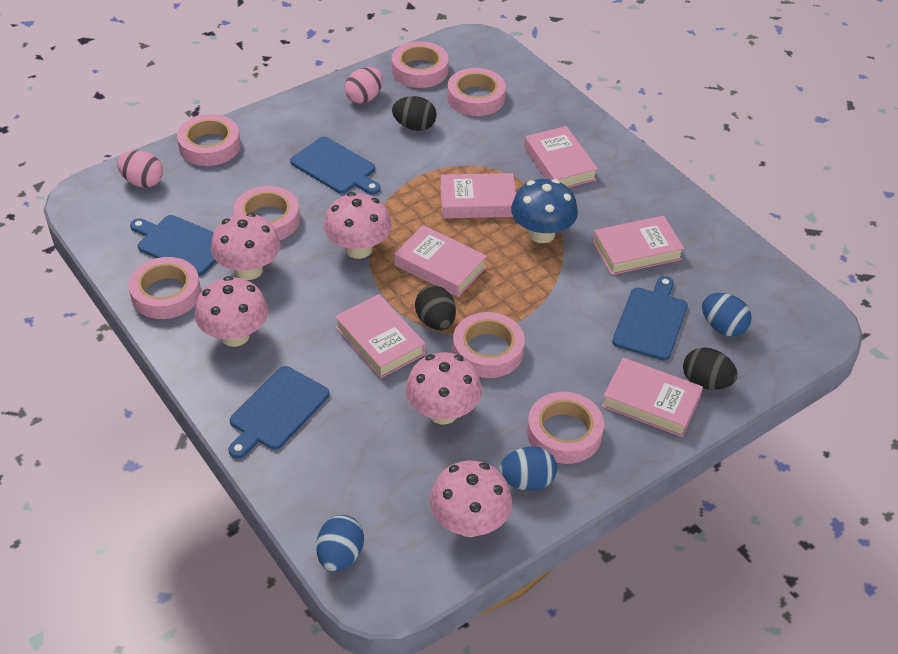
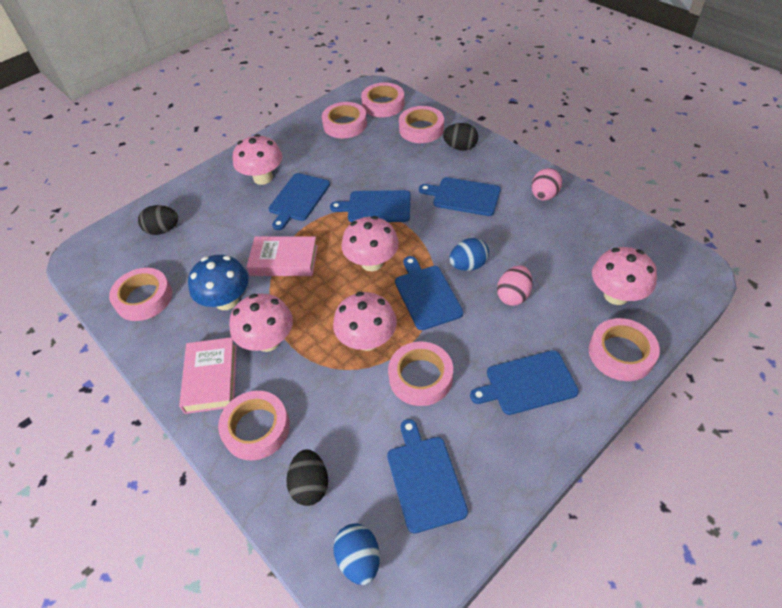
blue cutting board: [130,215,216,276] [229,366,330,459] [290,137,380,194] [612,276,688,360] = 4 -> [269,173,330,230] [330,190,410,222] [387,419,468,533] [395,256,463,330] [419,177,501,216] [470,350,579,415] = 6
blue egg: [316,515,364,572] [499,446,557,491] [702,293,752,336] = 3 -> [333,523,380,585] [449,238,489,271] = 2
pink book: [335,294,425,378] [394,225,487,297] [440,173,516,218] [524,126,598,188] [593,216,684,275] [602,358,703,437] = 6 -> [179,337,237,414] [247,236,318,276] = 2

